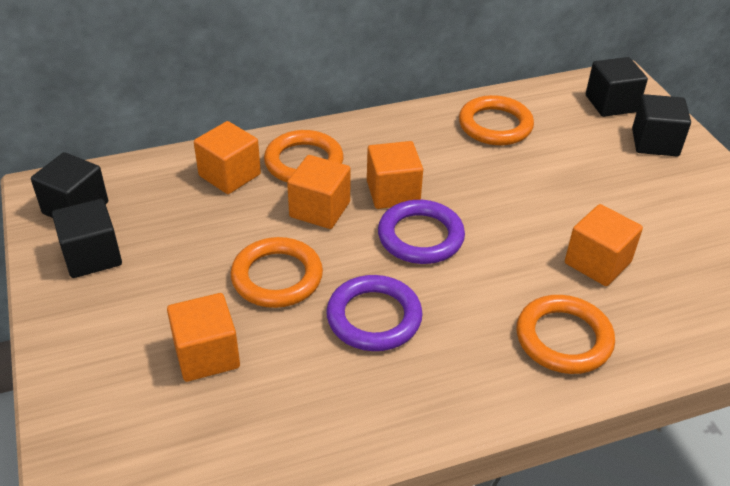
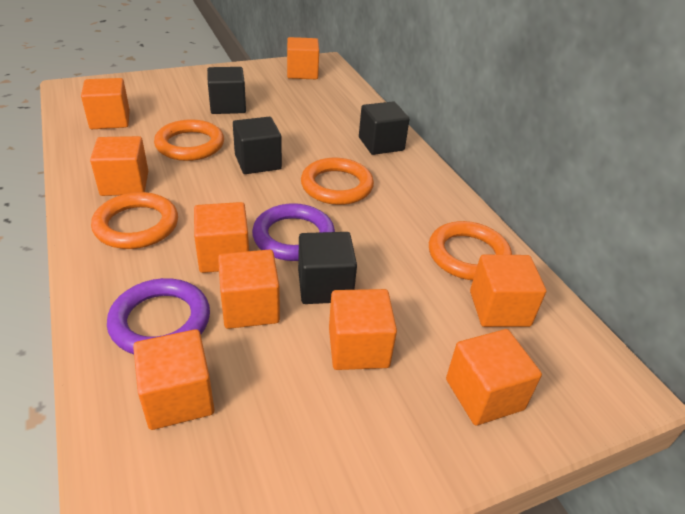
orange cube: [167,293,240,382] [194,121,261,194] [287,155,351,229] [367,141,423,209] [565,204,643,286] = 5 -> [81,78,130,129] [90,136,148,196] [133,329,215,430] [194,202,249,273] [218,250,280,329] [287,37,319,79] [329,289,397,370] [446,329,542,425] [470,255,546,327] = 9

